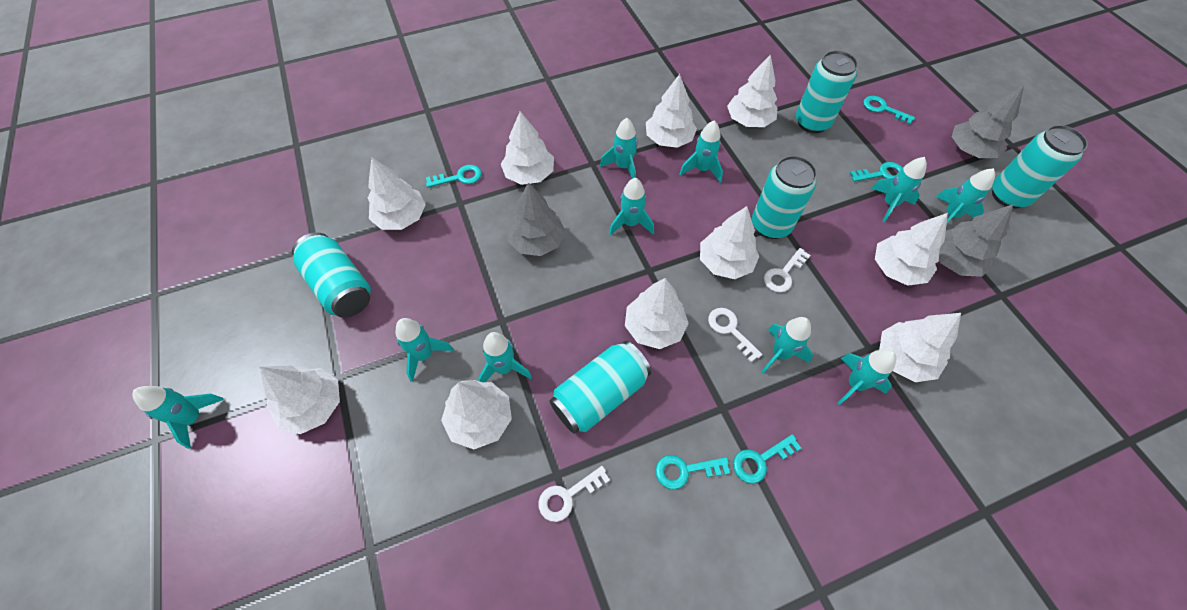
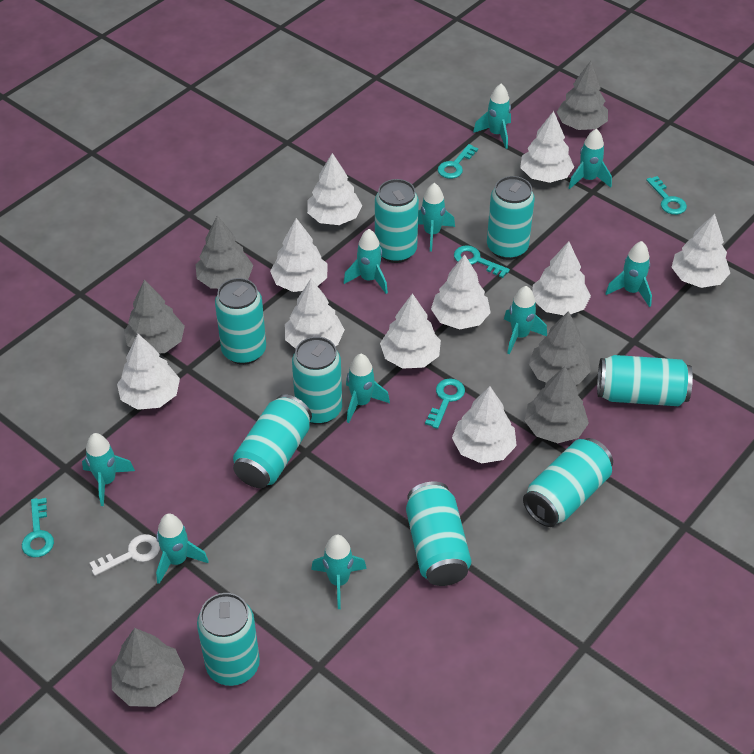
grey tree: [508,183,565,256] [939,204,1013,277] [952,85,1024,158] = 3 -> [111,628,185,707] [124,280,185,354] [195,216,253,289] [524,366,589,443] [529,311,591,385] [557,61,608,130] = 6
turquoise can: [292,232,371,318] [550,341,651,434] [752,156,817,239] [796,50,858,133] [992,125,1088,208] = 5 -> [197,593,260,686] [215,278,266,365] [233,394,312,488] [292,337,342,425] [375,179,419,263] [406,482,471,586] [487,176,535,260] [523,438,613,527] [597,355,693,406] = 9
white key: [538,466,610,522] [708,308,762,362] [764,248,811,292] = 3 -> [90,534,160,576] = 1

